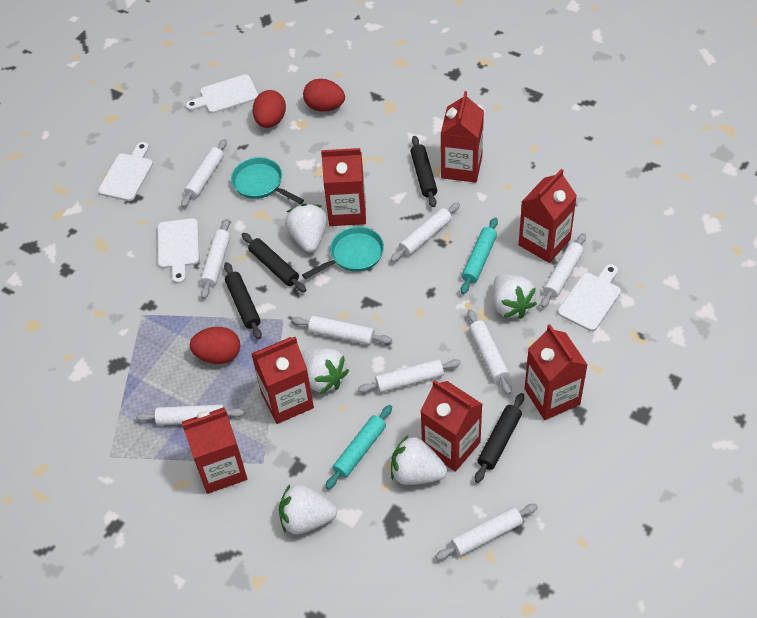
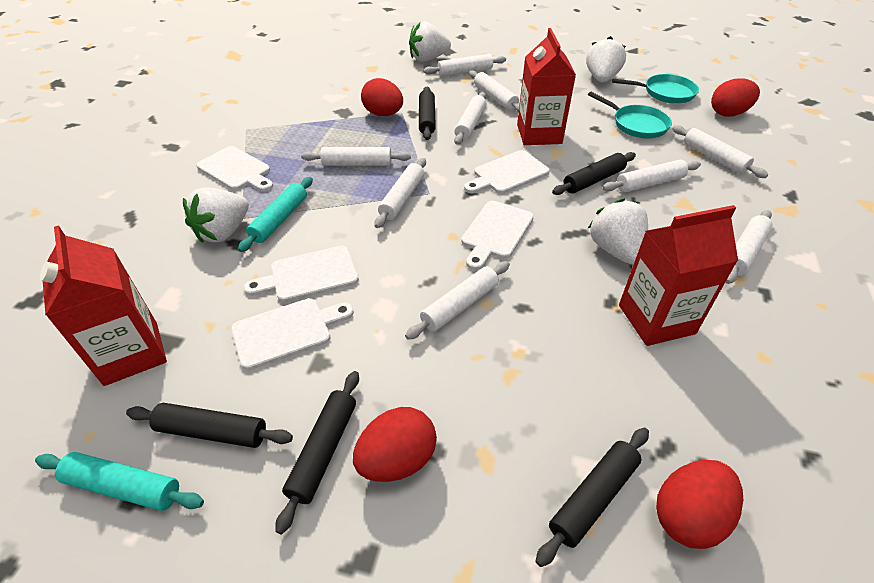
black rolling pin: [224,262,262,339] [242,233,306,292] [410,136,437,207] [475,393,524,483] = 4 -> [126,403,293,448] [275,371,359,534] [419,87,436,140] [535,428,649,567] [552,152,636,195] = 5
red carton: [182,407,247,494] [251,337,314,424] [321,148,366,226] [421,380,482,472] [441,91,484,183] [519,169,577,263] [524,324,588,420] = 7 -> [40,225,167,386] [517,28,576,145] [619,205,738,346] = 3
red egg: [190,327,240,364] [253,90,286,128] [303,79,345,112] = 3 -> [353,407,437,482] [361,78,403,116] [656,460,743,549] [711,78,760,117] = 4
white cutting board: [98,142,153,201] [158,218,199,284] [186,74,258,114] [558,264,621,331] = 4 -> [197,146,273,192] [231,298,354,370] [244,246,359,302] [461,201,534,270] [464,150,550,194] = 5
white strawberry: [279,484,337,534] [285,204,327,253] [301,348,349,394] [391,435,447,485] [493,274,537,319] = 5 -> [183,187,249,243] [409,21,451,62] [586,36,626,82] [587,198,648,265] = 4

